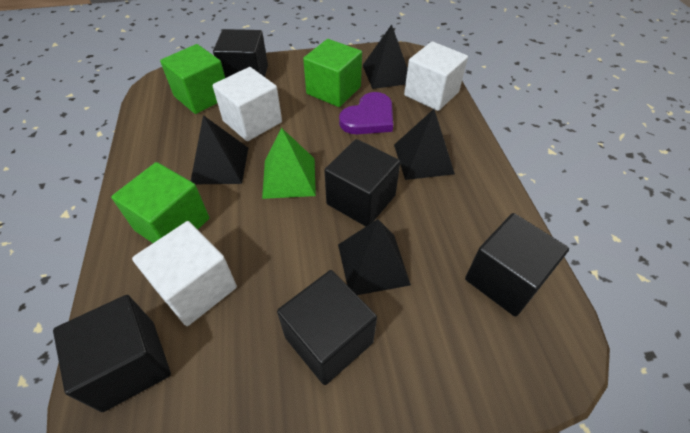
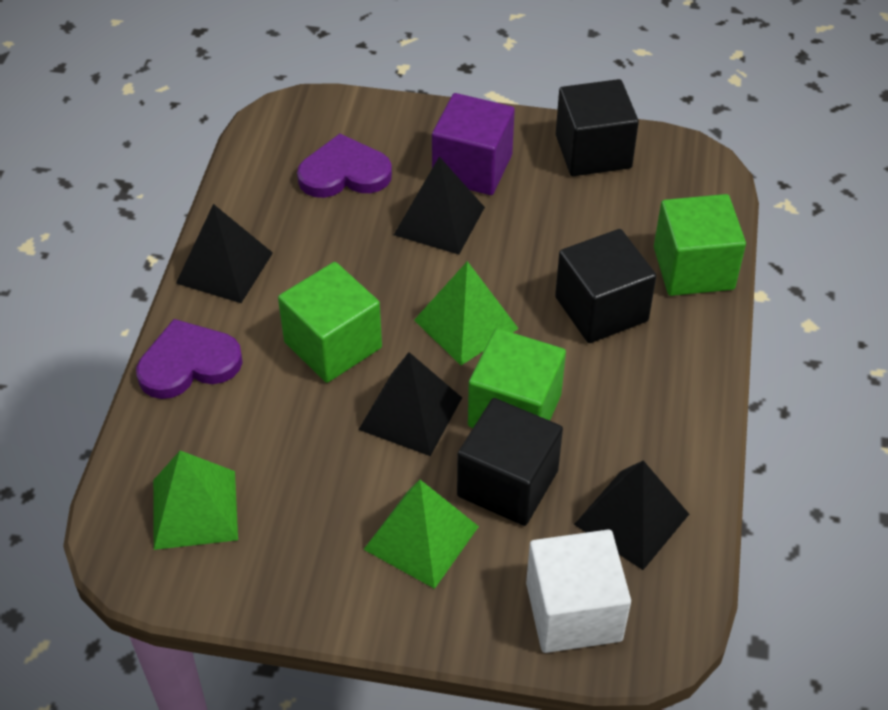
black cube: [53,295,171,412] [213,29,268,78] [277,270,377,385] [324,139,400,226] [465,213,569,317] = 5 -> [457,398,563,526] [555,229,656,343] [556,79,639,176] = 3
green pyramid: [262,128,316,199] = 1 -> [153,450,238,550] [363,480,479,589] [414,261,519,365] = 3
purple cube: none = 0 -> [432,93,515,195] = 1
purple heart: [339,92,393,134] = 1 -> [136,319,243,399] [297,134,392,198] = 2
white cube: [132,221,237,326] [213,67,282,141] [404,42,468,111] = 3 -> [526,530,631,653] = 1

